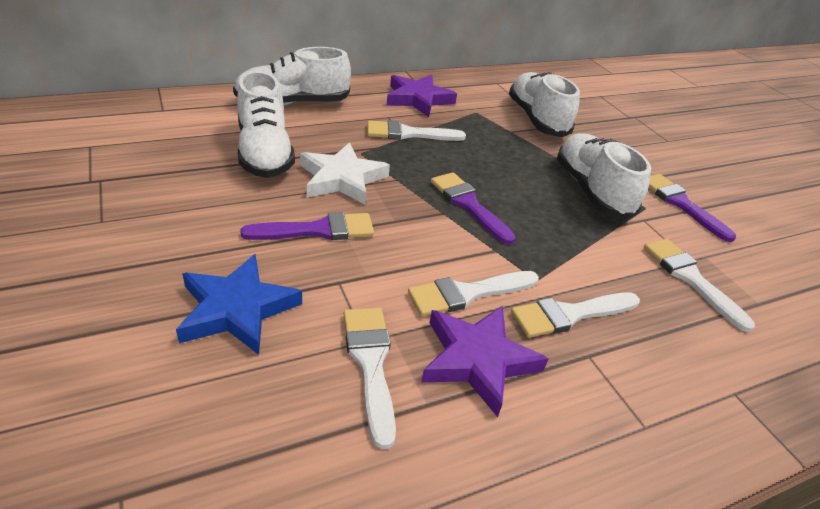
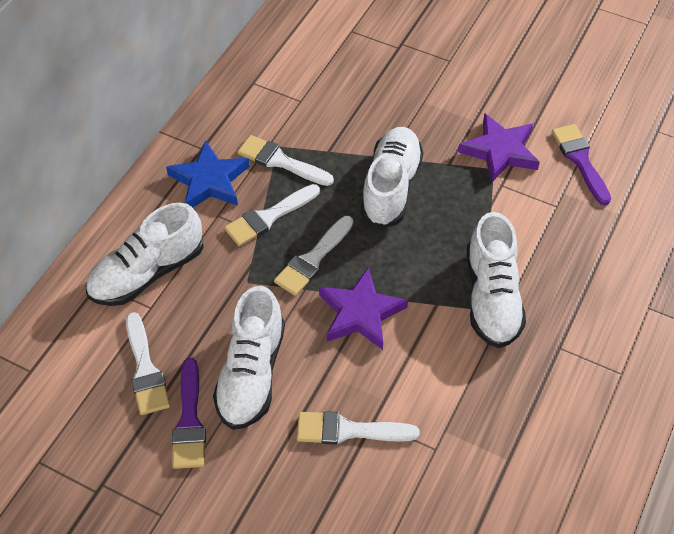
purple brush: [241,212,374,240] [431,172,516,245] [649,174,736,242] = 3 -> [172,358,206,469] [552,124,611,205] = 2
white star: [300,143,390,205] = 1 -> none = 0

